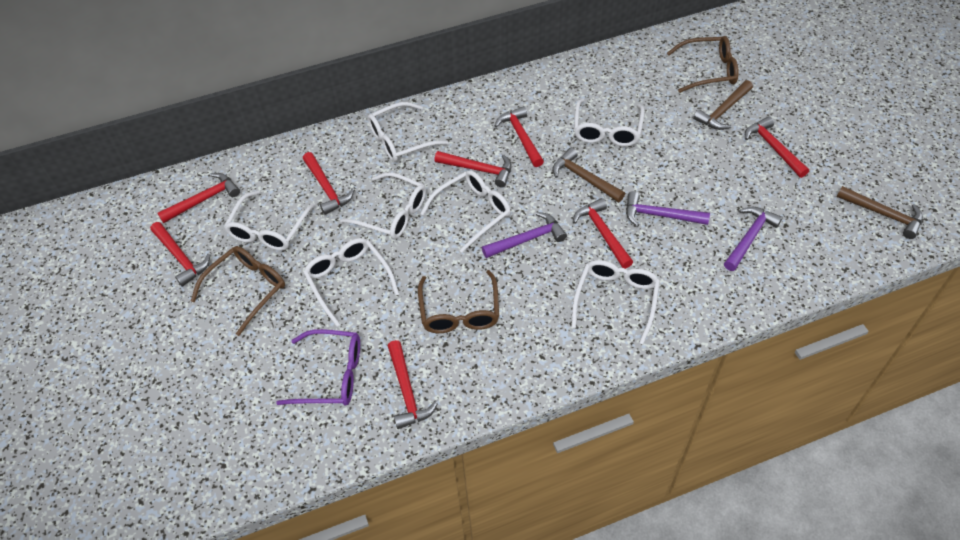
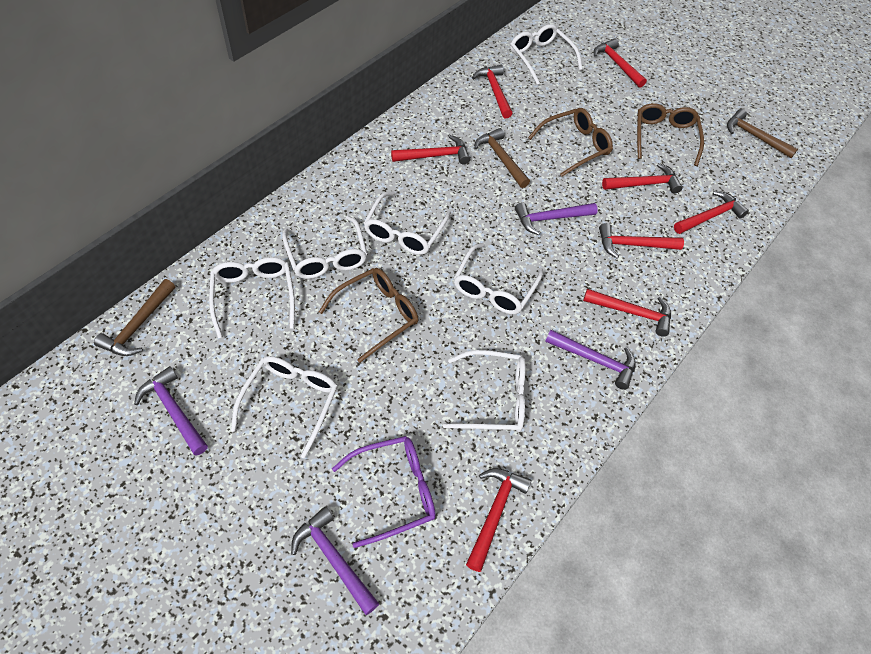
purple hammer: [482,212,567,258] [626,191,710,227] [724,207,783,271] = 3 -> [134,366,208,456] [291,507,379,615] [515,203,598,235] [545,330,636,390] = 4

